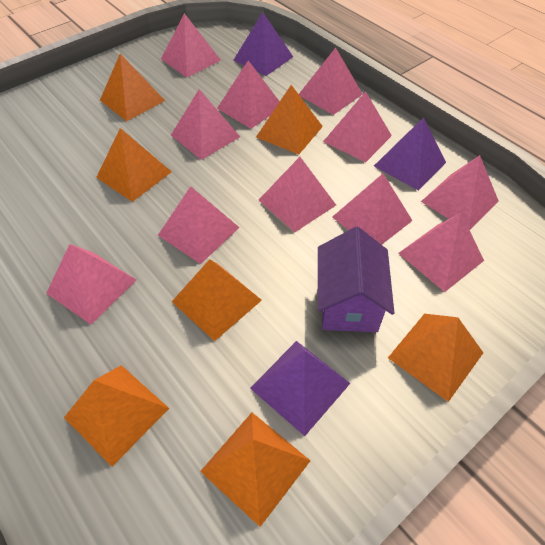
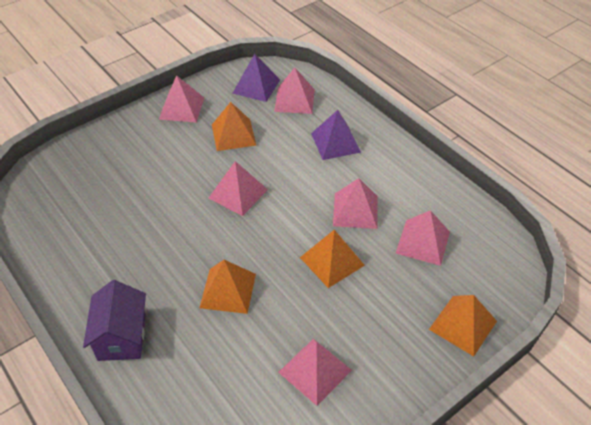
orange pyramid: [64,365,169,466] [96,128,172,202] [100,54,165,121] [172,259,262,341] [200,413,311,527] [256,85,323,155] [388,314,483,402] = 7 -> [199,260,256,314] [212,102,256,151] [300,230,365,288] [429,295,497,356] = 4
pink pyramid: [46,244,136,324] [158,186,240,264] [161,13,221,77] [171,89,240,160] [217,61,280,129] [259,157,336,232] [299,48,363,115] [323,92,392,162] [332,174,413,245] [398,213,484,292] [421,155,499,230] = 11 -> [159,75,204,123] [209,161,268,216] [274,68,315,114] [278,339,352,406] [333,178,378,229] [396,210,450,266] = 6
purple pyramid: [234,12,293,76] [250,341,350,436] [374,117,446,191] = 3 -> [232,54,280,102] [311,110,361,160] = 2

